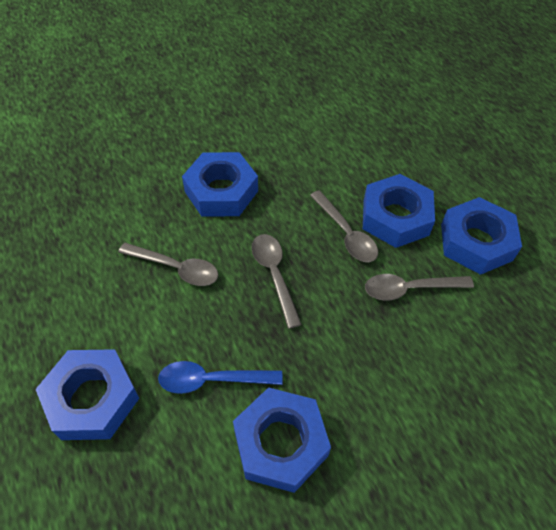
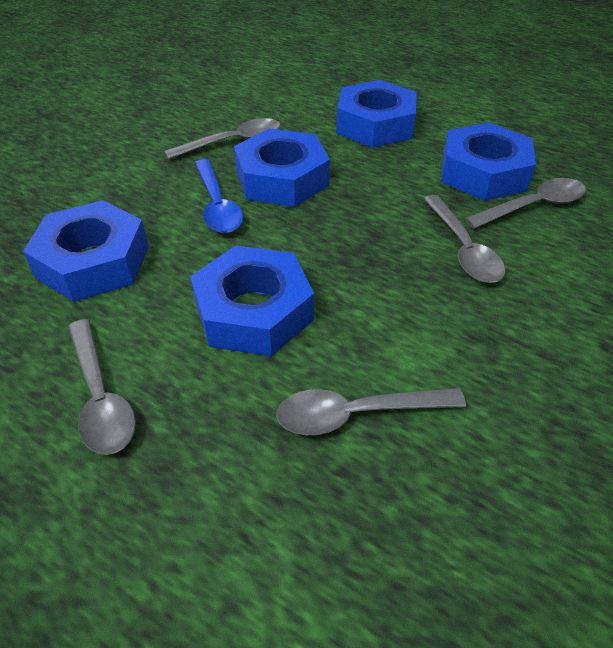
grey spoon: [118,243,218,286] [251,234,302,329] [310,190,378,262] [365,274,474,300] = 4 -> [68,319,136,455] [164,118,281,159] [276,388,466,435] [423,195,505,283] [464,178,586,229] = 5

